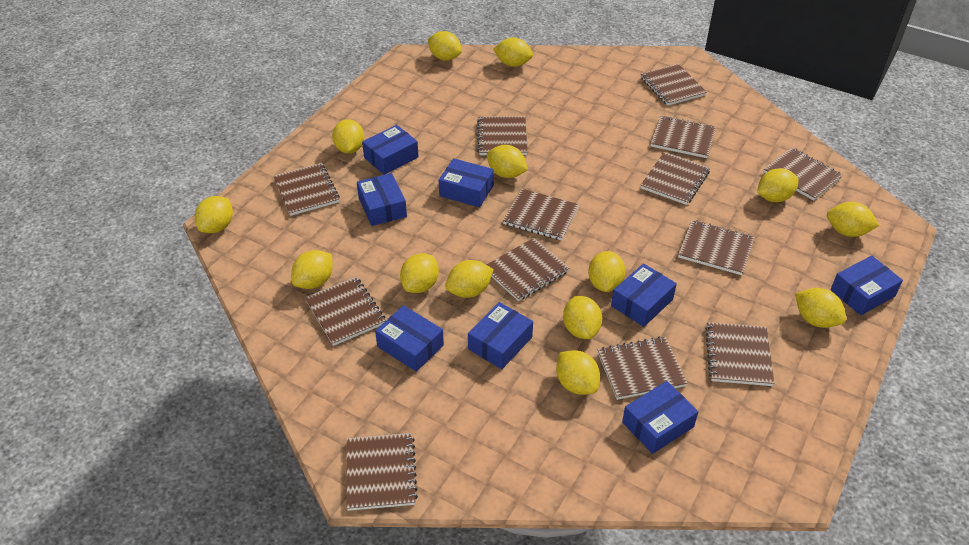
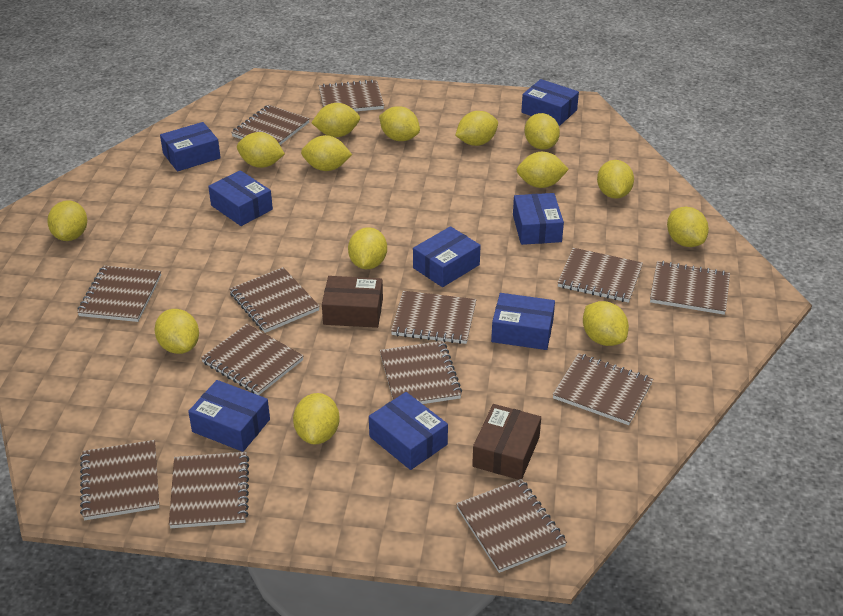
brown box: none = 0 -> [322,276,383,328] [472,404,541,480] = 2

